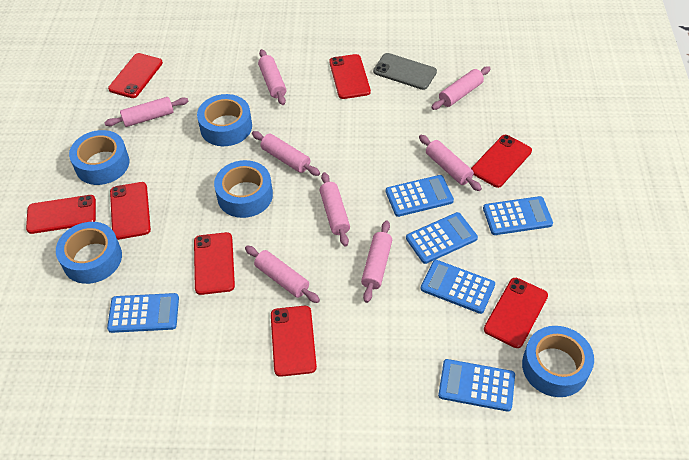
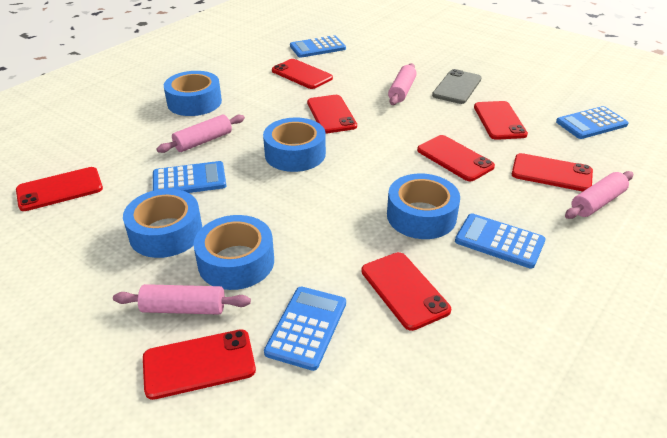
blue calculator: [107,293,179,333] [386,175,454,217] [406,212,478,264] [421,260,495,314] [438,359,515,412] [483,196,553,235] = 6 -> [153,161,226,193] [264,287,346,371] [290,35,346,58] [455,213,546,269] [556,106,629,139] = 5
pink rolling pin: [104,97,188,127] [245,246,320,303] [252,131,320,176] [258,49,286,105] [319,172,350,246] [361,221,392,303] [419,135,482,191] [431,66,491,110] = 8 -> [113,284,251,315] [157,115,245,153] [388,63,417,105] [565,171,633,219] = 4

